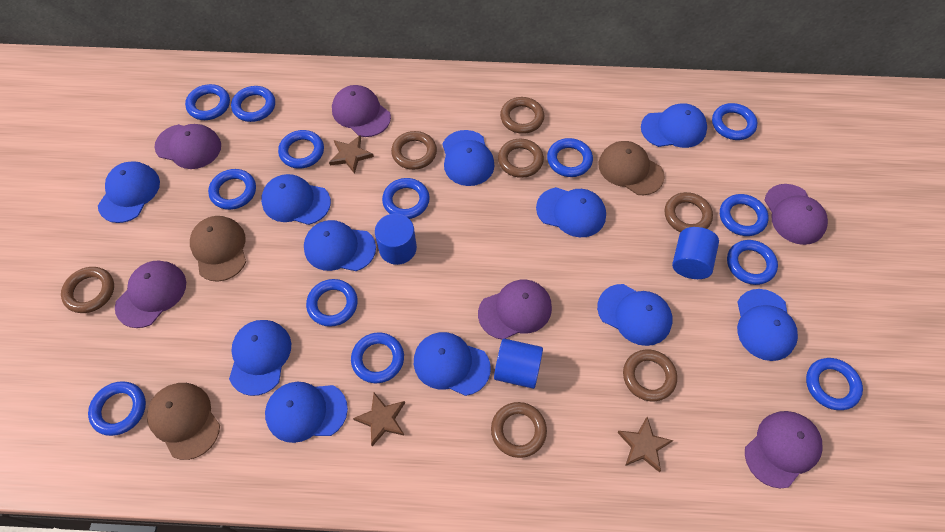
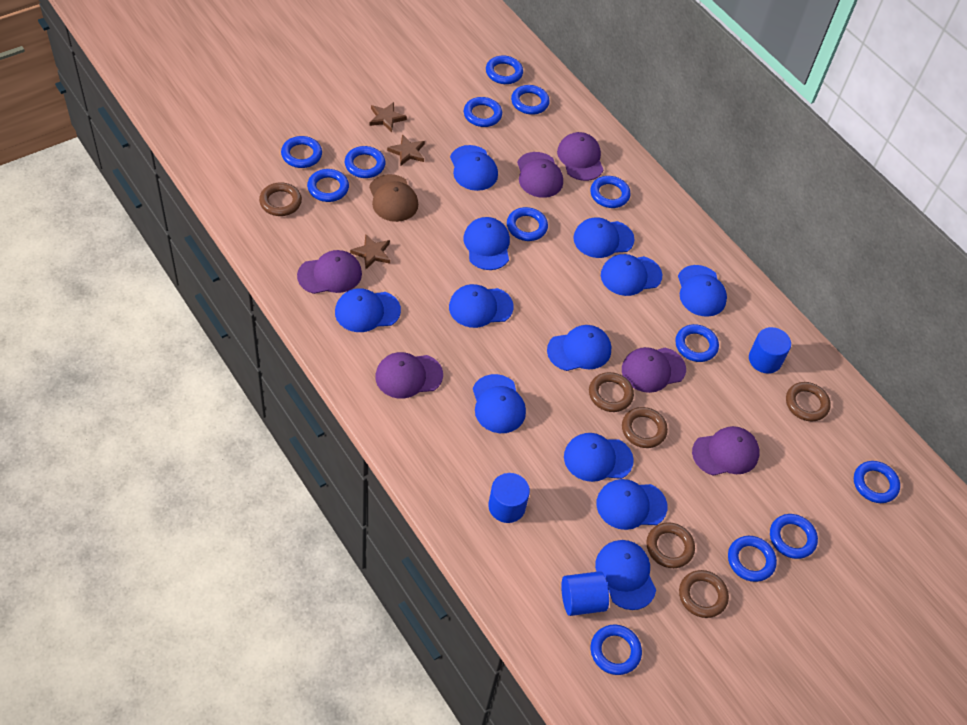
blue cap: [98,161,160,223] [229,320,291,396] [261,174,331,225] [265,382,348,443] [304,220,376,271] [414,332,491,396] [442,130,495,186] [536,187,606,237] [597,284,673,346] [641,103,707,148] [737,289,798,361] = 11 -> [335,288,401,332] [449,284,514,328] [450,145,498,191] [463,217,510,270] [473,374,526,433] [547,325,611,371] [564,433,634,482] [573,217,635,258] [595,540,656,610] [596,479,667,530] [601,254,662,296] [678,265,727,317] = 12
brown cap: [147,383,220,460] [190,216,246,282] [598,141,665,195] = 3 -> [369,174,418,222] = 1
brown ring: [61,267,114,313] [391,131,437,170] [491,402,547,458] [498,139,544,178] [500,97,544,134] [623,349,677,401] [665,192,713,232] = 7 -> [259,182,302,216] [589,372,634,412] [622,407,668,448] [646,522,695,568] [679,570,729,618] [786,382,831,422] = 6

